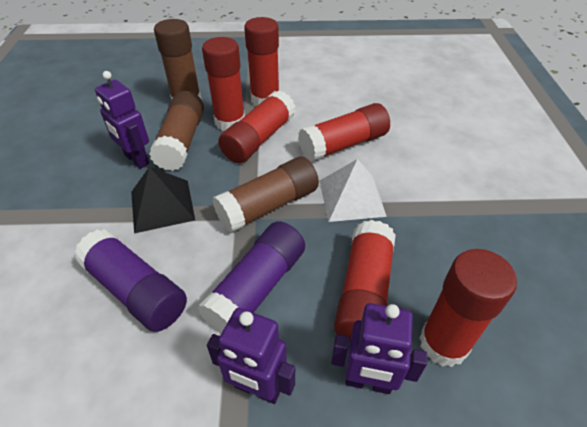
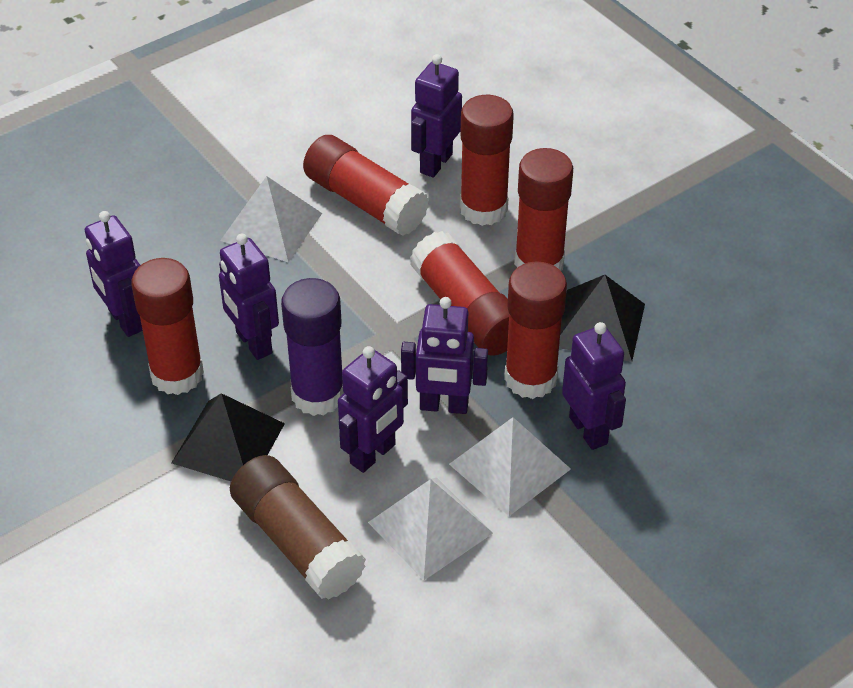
black pyramid: [131,167,195,234] = 1 -> [171,393,285,481] [559,275,645,362] = 2
brown glue stick: [149,91,204,171] [154,19,202,101] [212,157,319,233] = 3 -> [230,455,366,600] = 1
purple glue stick: [74,229,187,332] [197,221,305,334] = 2 -> [281,278,344,416] = 1
purple robot: [95,71,150,169] [207,308,295,404] [331,303,427,394] = 3 -> [85,211,143,337] [219,234,279,360] [338,346,408,473] [401,297,488,414] [411,54,462,178] [562,322,626,450] = 6
white pyramid: [319,159,387,222] = 1 -> [220,176,322,262] [368,478,493,580] [449,417,571,516] = 3

